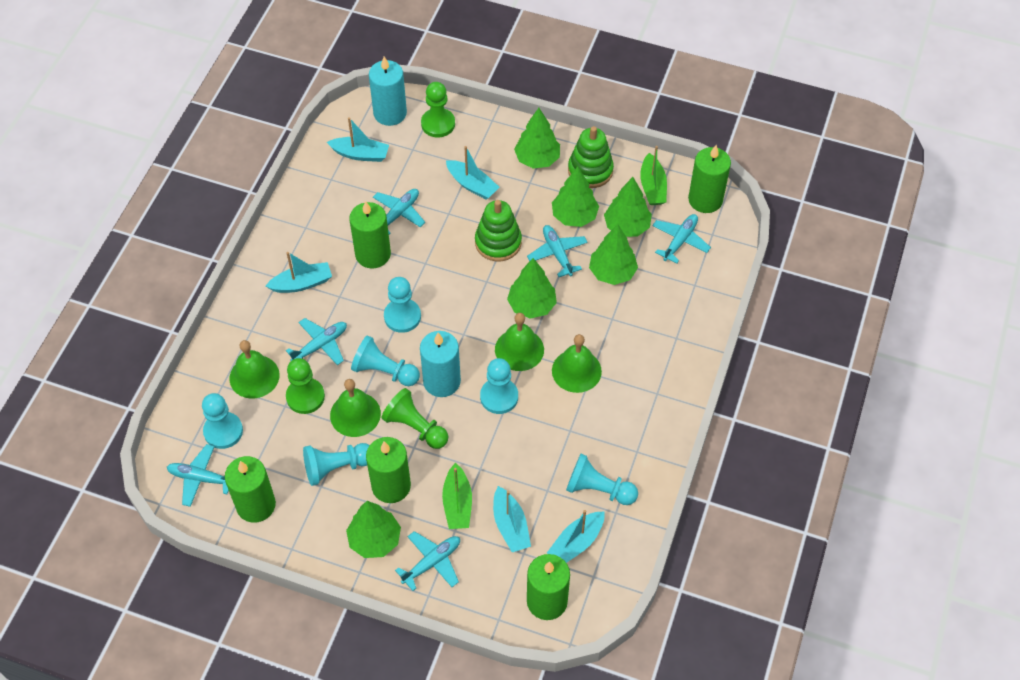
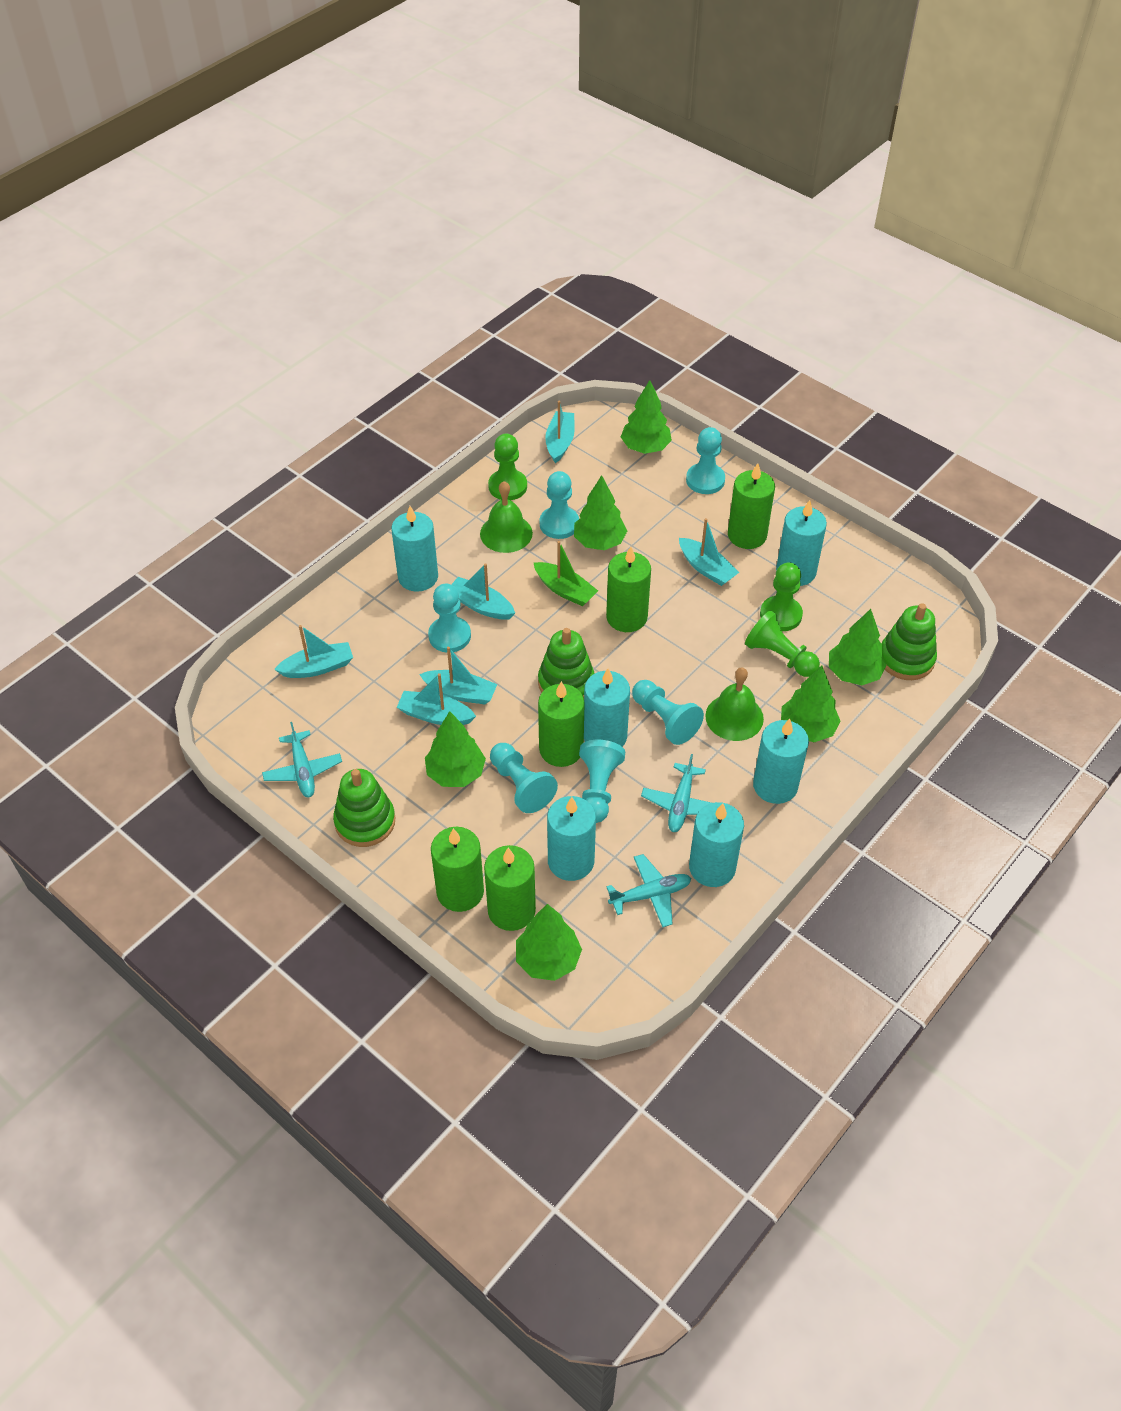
green bell: [229,340,280,399] [330,379,381,437] [495,313,544,371] [552,334,602,393] = 4 -> [480,481,533,553] [705,668,764,741] = 2
green boat: [442,463,472,529] [640,146,667,205] = 2 -> [534,541,598,606] = 1
green stacking toy: [475,200,522,261] [568,126,614,188] = 2 -> [333,769,396,847] [538,628,594,697] [881,603,937,680] = 3
turquoise boat: [266,252,332,293] [327,117,389,162] [446,146,499,199] [493,486,531,552] [547,510,605,563] = 5 -> [274,625,353,678] [397,673,476,725] [419,647,497,705] [451,563,515,620] [545,401,575,463] [679,518,739,586] = 6
turquoise candle: [369,57,407,126] [420,331,461,397] = 2 -> [391,506,438,592] [547,796,596,881] [584,668,630,747] [689,802,744,887] [753,719,809,804] [776,500,827,586] = 6
turquoise plane: [167,444,229,507] [286,318,347,365] [373,189,425,234] [395,531,460,591] [527,225,588,277] [652,214,711,264] = 6 -> [262,722,342,798] [606,854,691,927] [641,754,711,832] = 3

